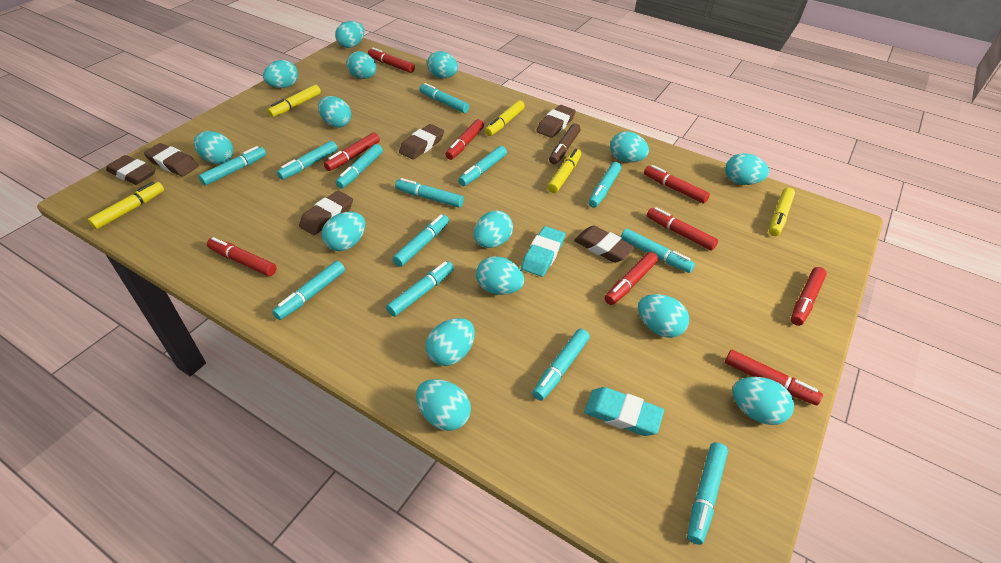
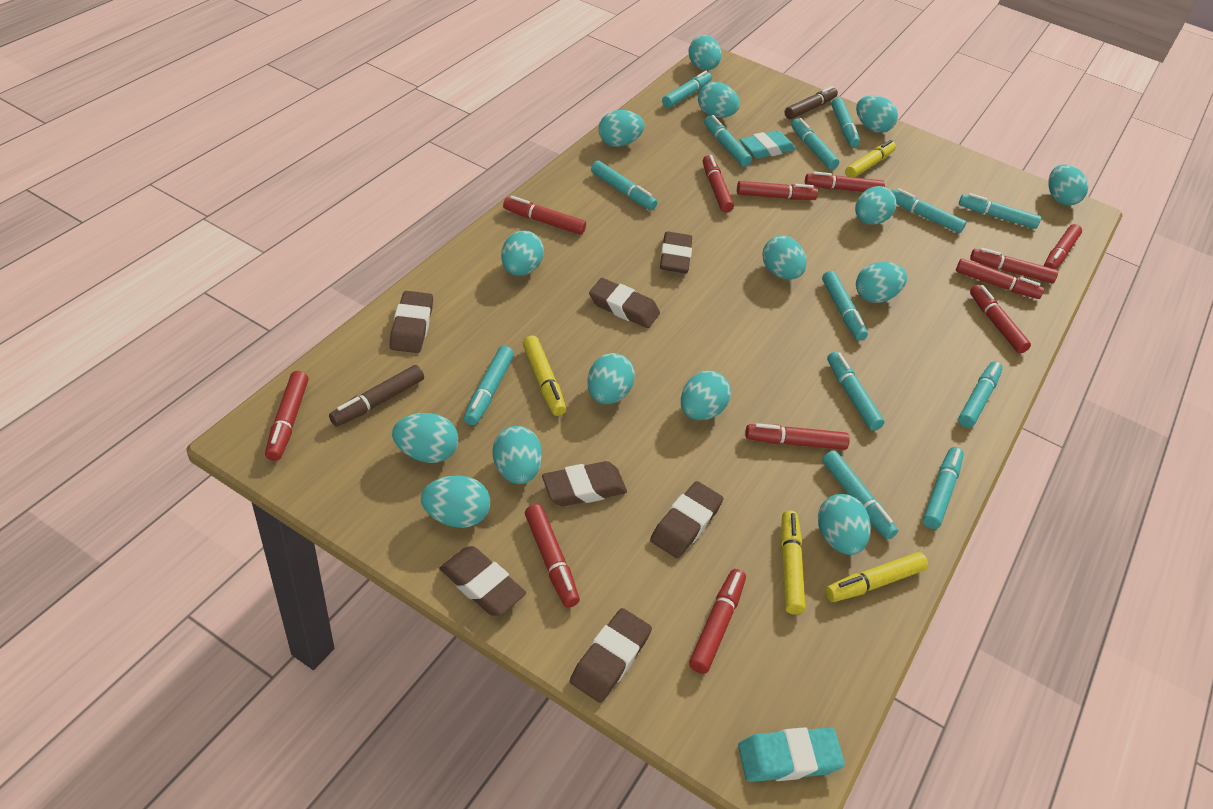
brown eraser: [106,155,156,185] [144,143,199,177] [299,191,353,235] [399,124,444,160] [536,105,576,138] [574,225,635,263] = 6 -> [389,291,433,353] [439,546,526,616] [542,461,627,506] [570,608,652,703] [589,278,660,328] [650,481,723,558] [660,231,692,273] = 7
brown marker: [549,123,581,164] = 1 -> [329,365,424,427] [785,86,838,119] = 2
red marker: [207,237,277,276] [324,132,380,171] [368,47,415,73] [445,119,484,160] [605,252,658,305] [644,165,710,203] [647,207,718,251] [725,350,823,405] [791,267,827,326] = 9 -> [265,371,308,461] [503,196,586,235] [525,504,580,608] [689,569,746,674] [703,155,734,213] [737,181,818,200] [745,423,850,450] [805,171,885,192] [956,258,1044,299] [970,248,1058,283] [970,285,1031,353] [1044,224,1082,269] = 12
yellow marker: [88,182,164,229] [267,85,321,117] [485,100,525,136] [547,148,581,193] [769,188,795,236] = 5 -> [523,335,566,416] [781,511,805,615] [825,552,928,602] [845,140,896,177] = 4

